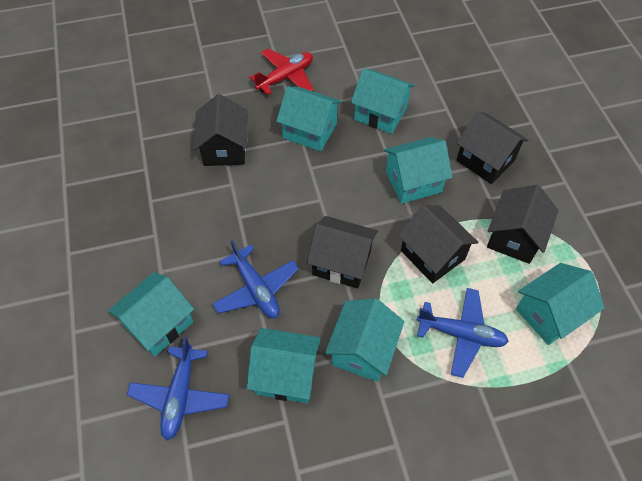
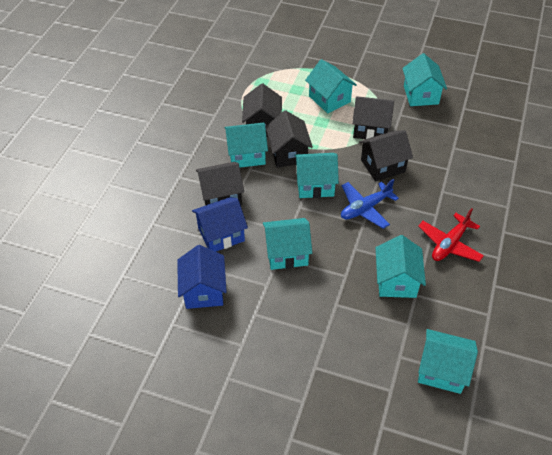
blue house: none = 0 -> [177,245,227,309] [192,197,248,252] = 2
blue plane: [127,337,229,440] [212,240,299,318] [417,288,509,378] = 3 -> [341,179,399,229] = 1

